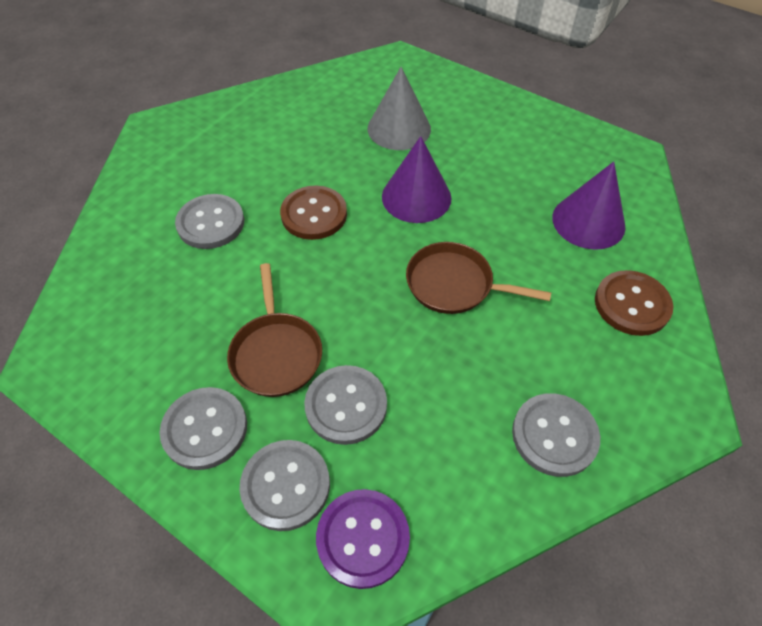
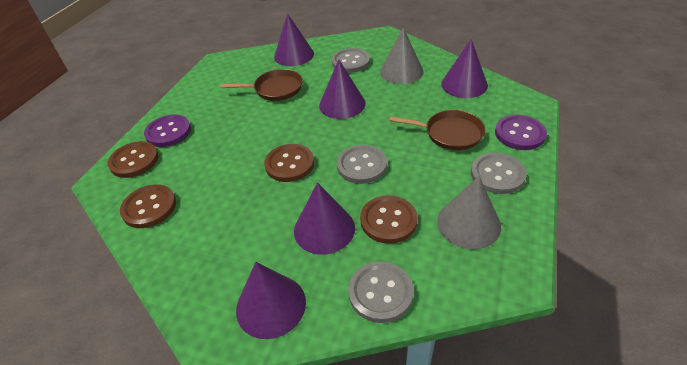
brown button: [280,186,347,240] [595,270,674,336] = 2 -> [108,141,159,178] [120,184,176,228] [264,144,314,182] [360,195,418,244] = 4
grey button: [160,387,247,470] [175,194,244,249] [240,440,330,531] [304,365,387,445] [512,393,600,477] = 5 -> [331,48,370,73] [337,145,387,184] [348,262,414,323] [471,153,526,194] = 4
grey cone: [368,67,431,150] = 1 -> [380,28,424,84] [437,176,501,249] = 2
purple button: [316,489,410,589] = 1 -> [144,115,191,147] [495,115,547,150] = 2
purple cone: [382,136,452,223] [552,162,626,250] = 2 -> [236,262,306,339] [274,13,314,66] [294,182,355,255] [319,59,366,119] [441,39,488,98] = 5

